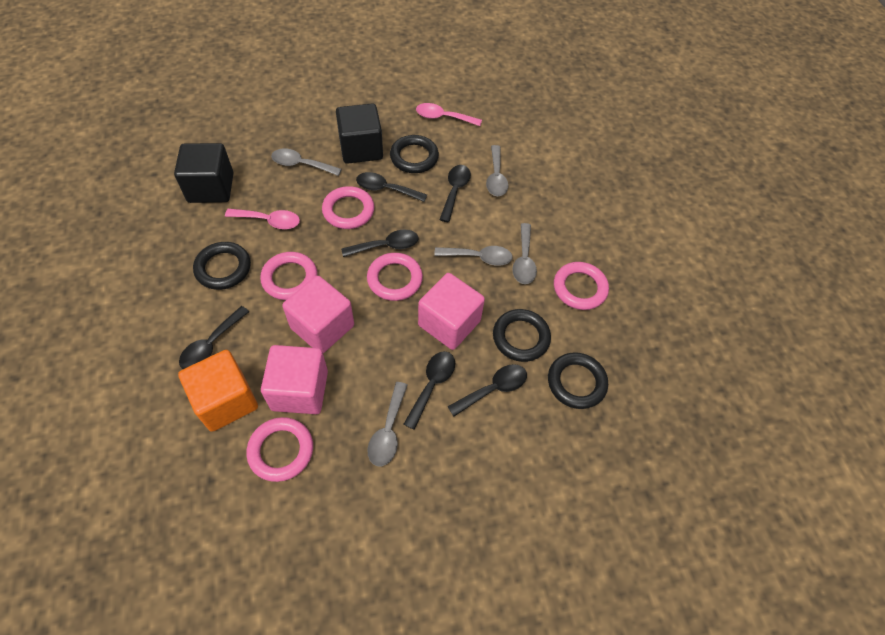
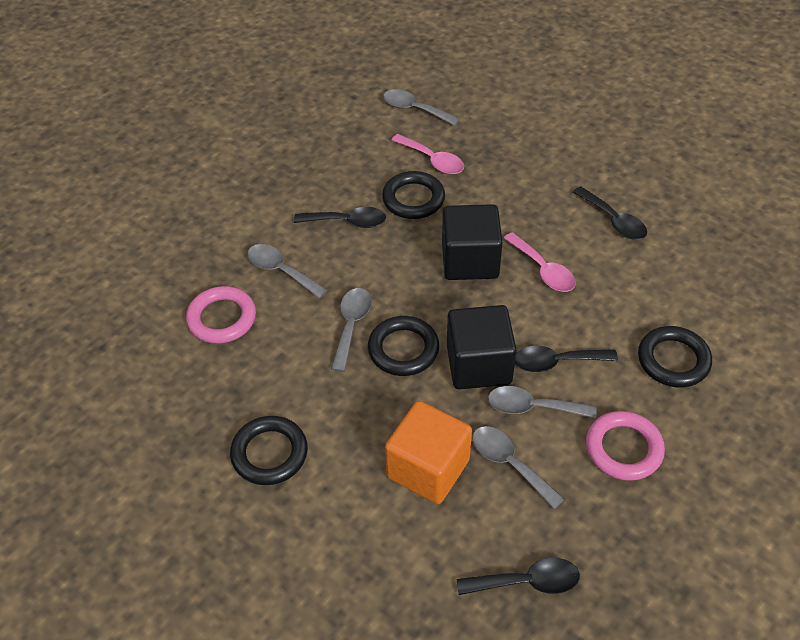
black spoon: [179,306,249,369] [341,229,418,257] [356,172,427,202] [403,351,455,430] [439,165,471,222] [447,364,527,416] = 6 -> [294,207,386,228] [457,558,580,595] [515,346,618,372] [573,186,647,240] = 4
pink cube: [261,345,328,414] [282,276,354,353] [418,273,485,350] = 3 -> none = 0
pink ring: [246,417,313,482] [260,252,317,300] [322,186,374,229] [367,253,423,301] [554,262,609,310] = 5 -> [186,286,256,344] [586,411,665,481] = 2

